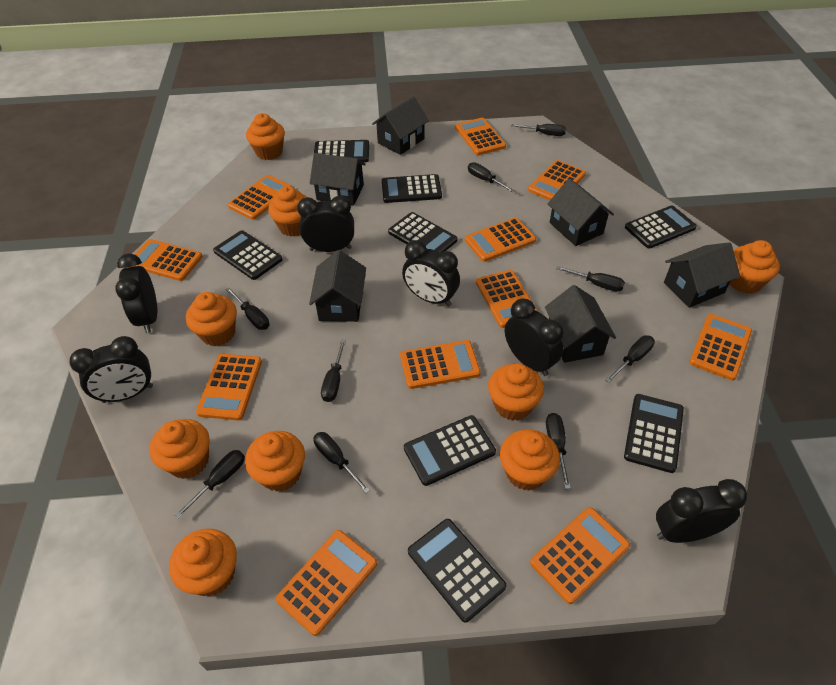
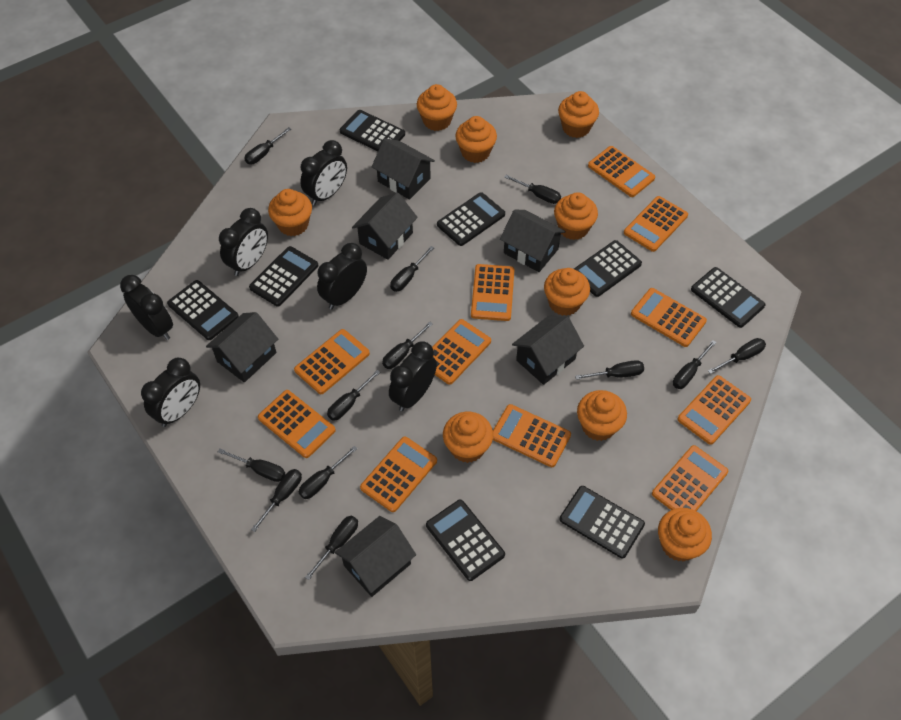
black screwdriver: [175,450,245,518] [226,287,269,330] [313,432,370,493] [321,339,346,402] [468,162,515,192] [511,124,566,136] [546,413,571,489] [556,266,625,292] [605,335,655,383] = 9 -> [218,449,285,482] [244,127,291,164] [251,469,302,532] [299,446,357,499] [305,516,358,580] [327,370,380,421] [382,322,433,369] [390,246,434,292] [504,175,561,204] [575,360,644,380] [673,340,717,389] [708,338,766,374] = 12

